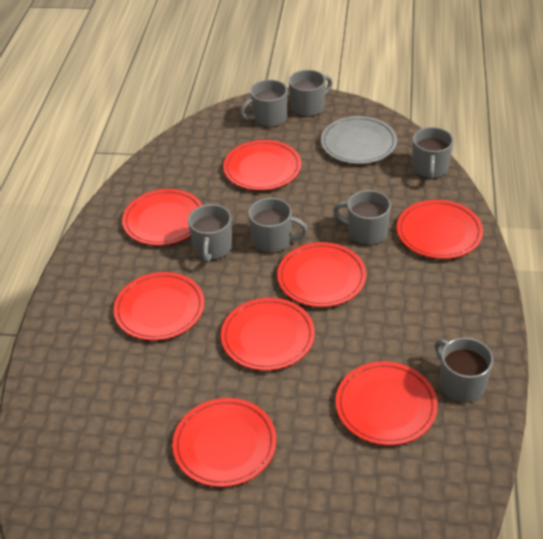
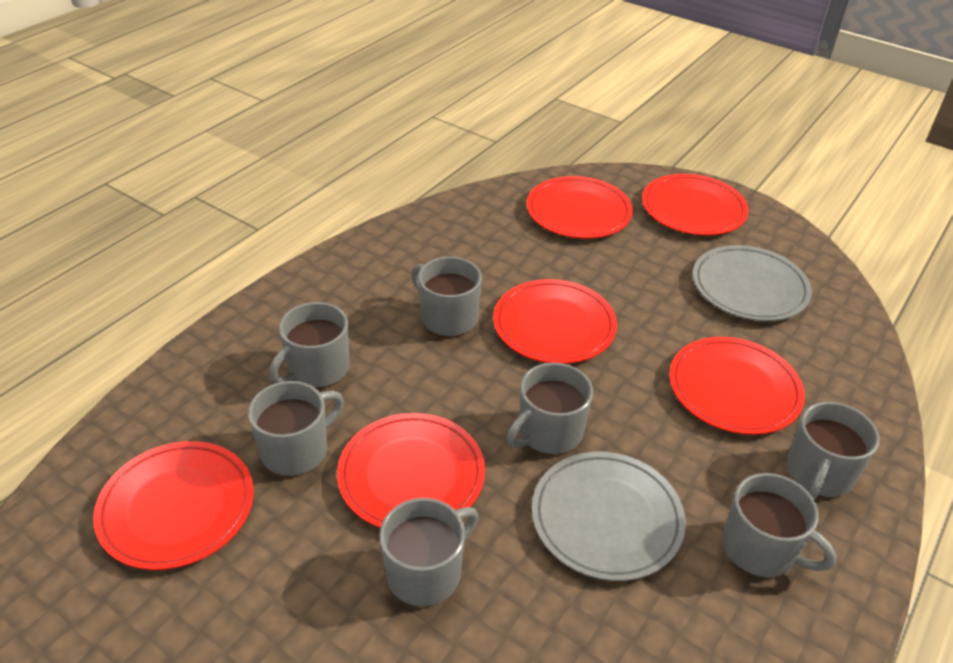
grey plate: [321,116,397,164] = 1 -> [532,452,686,581] [693,245,812,321] = 2
red plate: [114,272,204,341] [122,189,203,246] [173,398,276,487] [221,298,315,371] [223,140,301,191] [277,242,366,307] [336,361,438,446] [397,200,483,259] = 8 -> [93,441,254,570] [337,413,485,528] [493,279,617,364] [527,176,633,239] [642,174,749,235] [669,337,805,435] = 6

